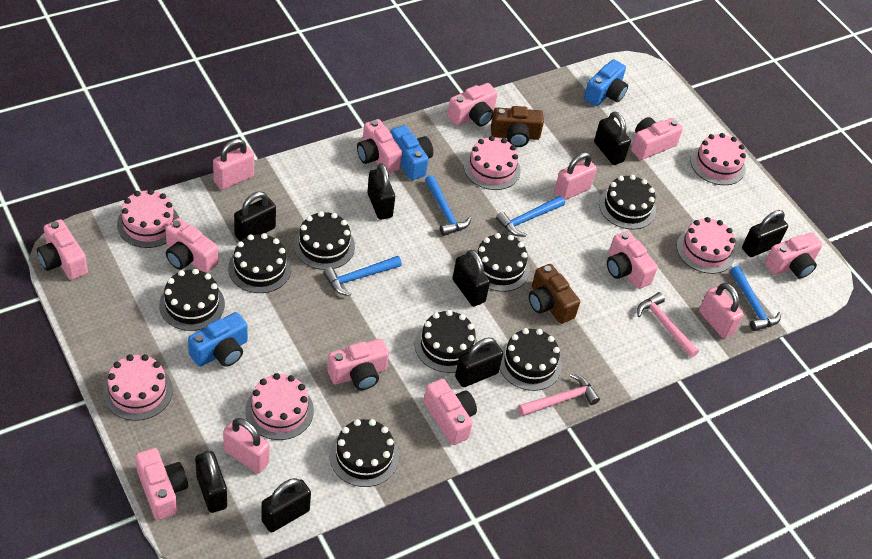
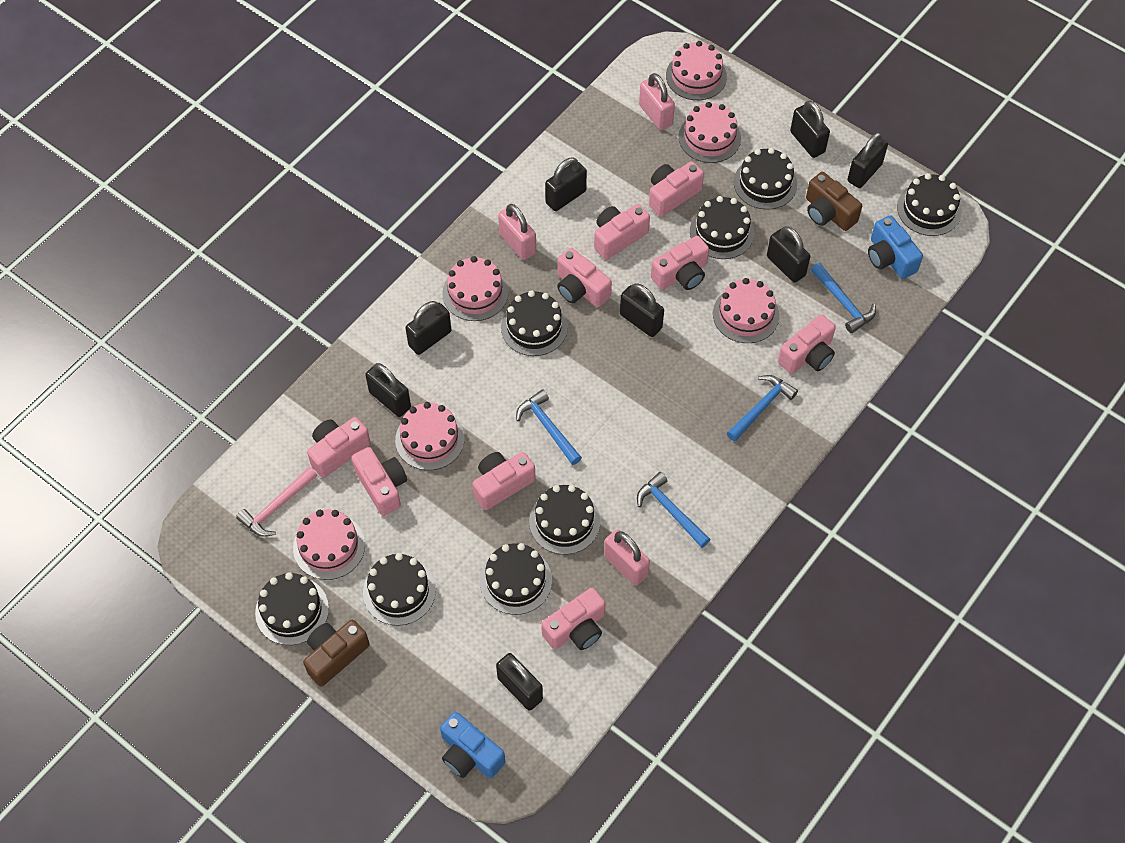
blue camera: [188,312,248,367] [390,125,433,180] [584,59,628,106] = 3 -> [440,712,505,778] [868,215,923,279] = 2
pink camera: [37,219,88,280] [135,448,188,520] [165,218,218,273] [327,339,389,390] [357,119,402,173] [424,379,477,445] [447,83,498,126] [607,231,658,289] [631,117,683,160] [765,232,822,279] = 10 -> [307,417,371,478] [351,447,407,516] [473,452,535,510] [541,588,606,650] [557,248,612,307] [594,204,650,260] [649,161,704,217] [651,236,709,290] [778,314,836,374] = 9
pink hammer: [518,373,600,417] [637,292,699,358] = 2 -> [236,467,317,537] = 1
pink padlock: [213,139,254,190] [223,418,270,474] [554,152,597,200] [699,283,744,338] = 4 -> [498,204,536,260] [604,529,650,586] [639,73,675,130] = 3

